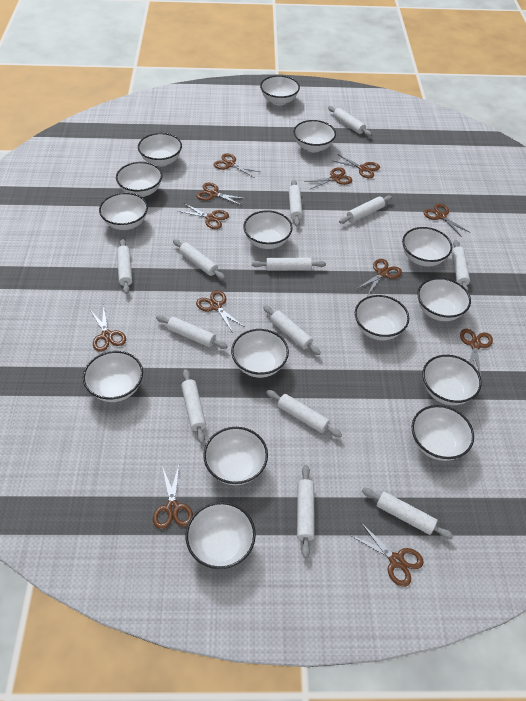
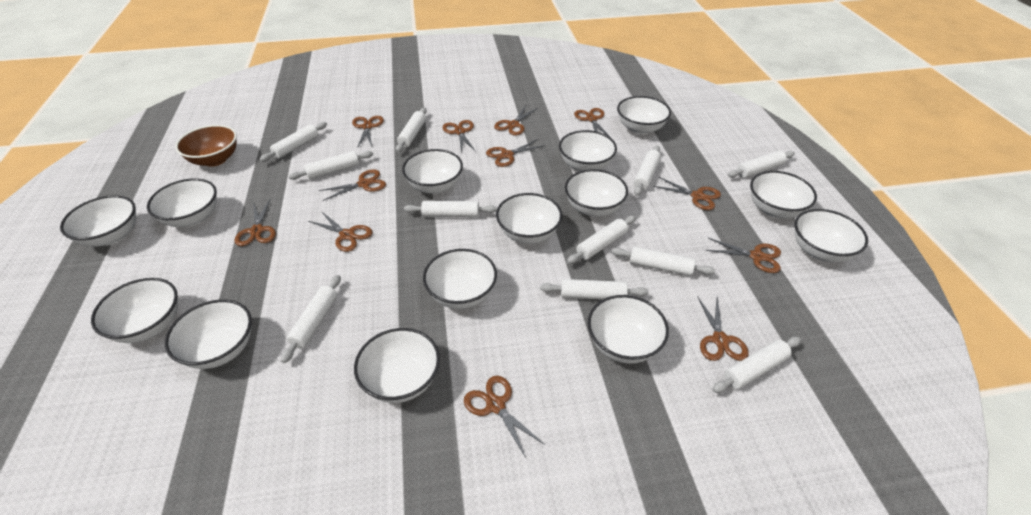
brown bowl: none = 0 -> [175,125,237,167] = 1
white bowl: [83,351,143,402] [99,192,148,230] [116,162,163,197] [138,133,182,167] [186,502,256,569] [203,427,268,485] [231,329,289,378] [243,210,293,249] [260,75,300,106] [294,120,336,152] [355,295,409,340] [402,227,452,266] [412,405,474,461] [417,278,471,321] [422,355,482,405] = 15 -> [60,195,136,247] [91,278,178,343] [147,178,217,227] [165,299,252,369] [354,328,440,403] [402,149,463,194] [423,249,497,309] [496,193,562,244] [559,130,617,171] [565,169,628,217] [588,295,669,364] [617,96,671,134] [750,171,817,218] [795,209,868,262] = 14
white rolling pin: [117,239,132,294] [156,315,228,349] [173,239,225,280] [181,369,206,443] [252,257,326,271] [263,305,321,355] [266,390,342,438] [289,180,303,226] [297,465,315,558] [328,106,372,136] [339,195,392,224] [362,488,453,539] [451,240,470,291] = 13 -> [260,122,327,162] [281,275,341,363] [289,151,373,180] [396,108,427,152] [404,201,497,217] [540,279,648,300] [567,216,636,264] [611,246,715,276] [634,145,661,196] [712,337,801,393] [728,151,795,178] = 11

